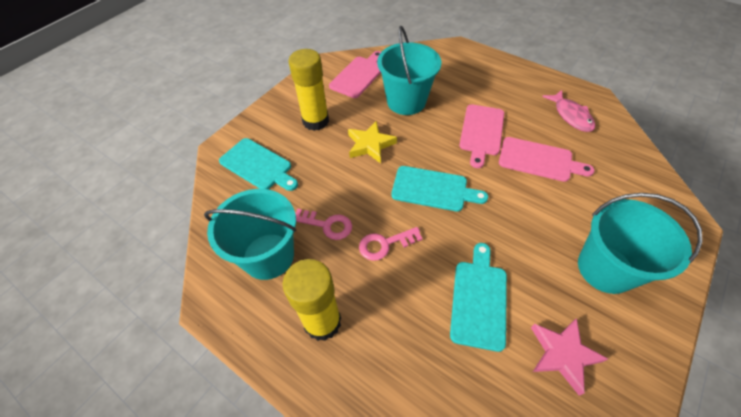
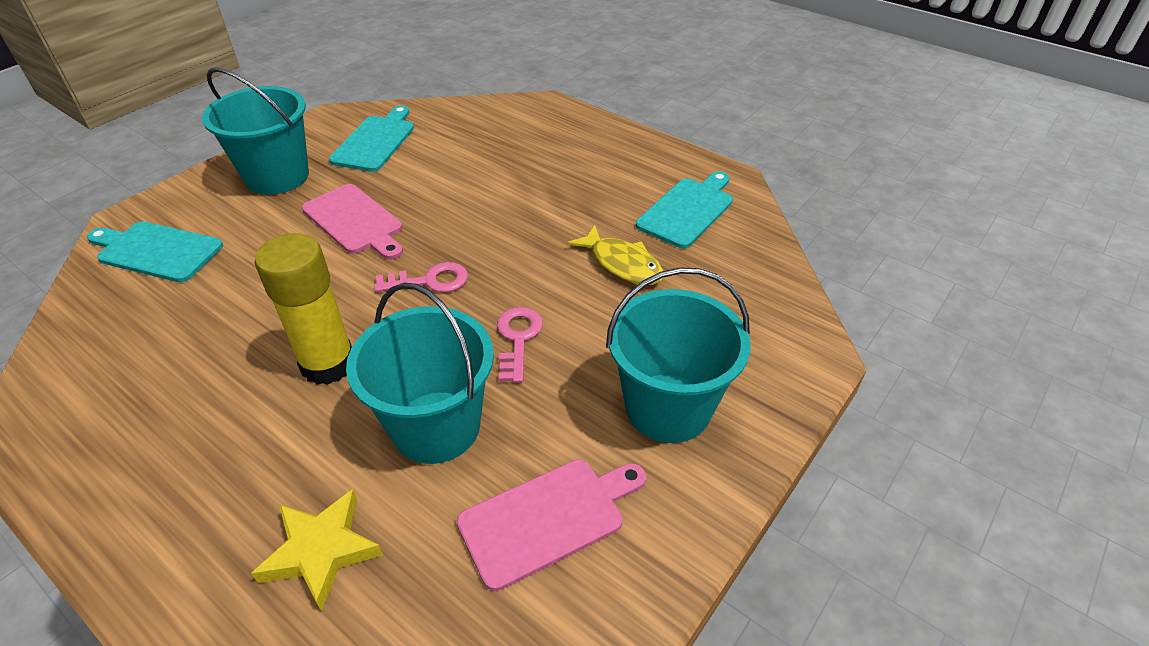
pink cutting board: [329,51,381,98] [459,104,504,168] [499,137,594,182] = 3 -> [302,184,403,260] [457,459,646,591] = 2
pink fish: [542,90,595,132] = 1 -> none = 0
pink star: [531,318,608,395] = 1 -> none = 0
yellow fish: none = 0 -> [567,225,664,285] = 1
yellow glue stick: [283,259,341,341] [289,49,329,131] = 2 -> [255,233,352,385] = 1

